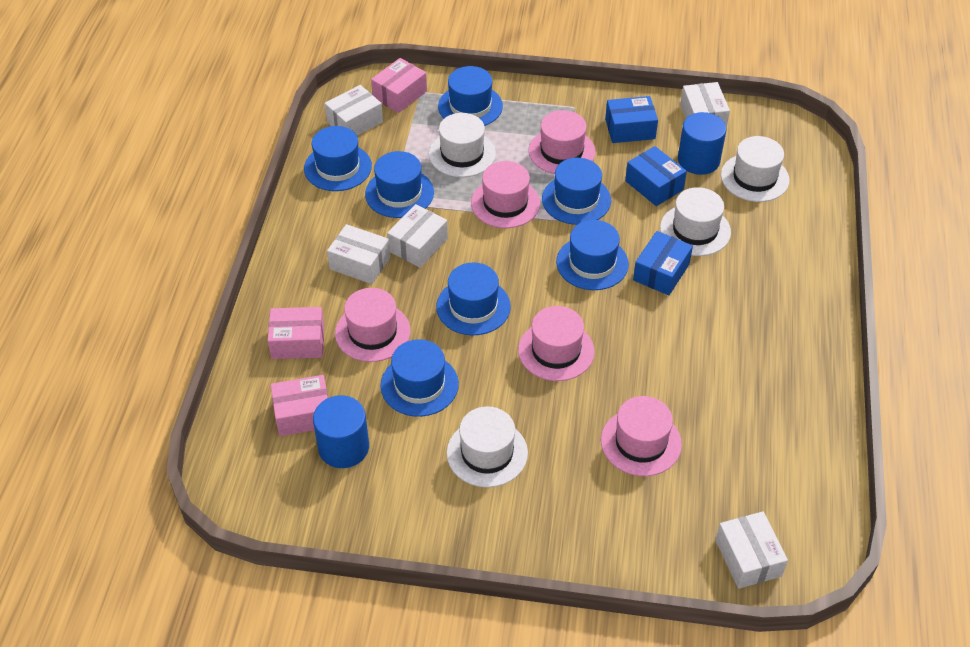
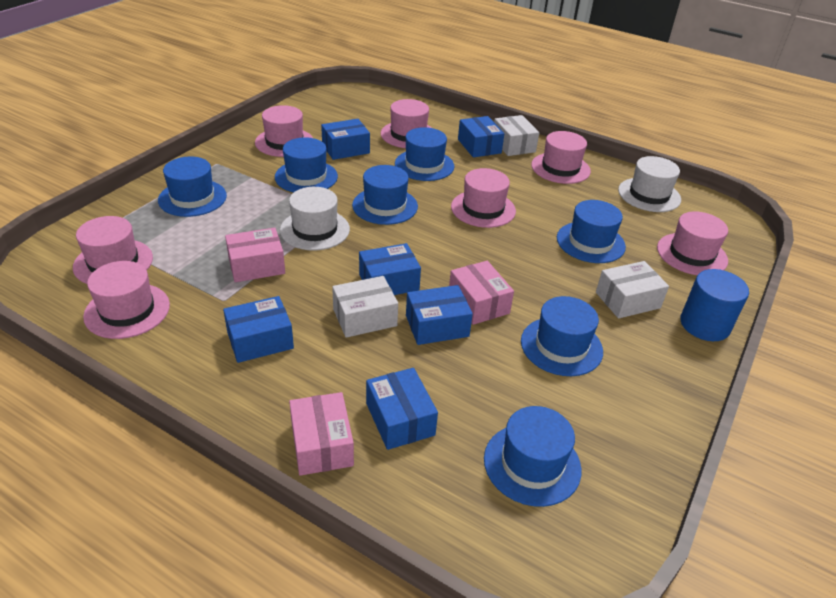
blue box: [605,96,658,143] [625,146,687,206] [633,231,693,295] = 3 -> [223,296,294,363] [321,119,370,160] [359,243,421,295] [366,368,438,450] [406,285,473,345] [458,116,504,158] = 6
blue cylinder: [313,395,369,468] [678,112,726,175] = 2 -> [680,269,749,341] = 1
pink hat: [335,288,411,362] [471,161,540,228] [518,306,595,381] [529,110,596,174] [601,396,682,476] = 5 -> [73,216,153,284] [83,261,170,339] [255,105,313,157] [381,99,432,148] [451,168,516,228] [531,131,591,184] [657,211,728,275] = 7
white box: [325,85,383,136] [327,224,390,284] [387,204,448,268] [680,82,730,129] [715,511,788,589] = 5 -> [332,276,398,338] [494,115,539,156] [596,261,669,319] = 3
white hat: [429,113,496,177] [447,406,528,488] [660,187,731,256] [721,136,790,202] = 4 -> [280,187,350,250] [618,156,681,212] = 2

